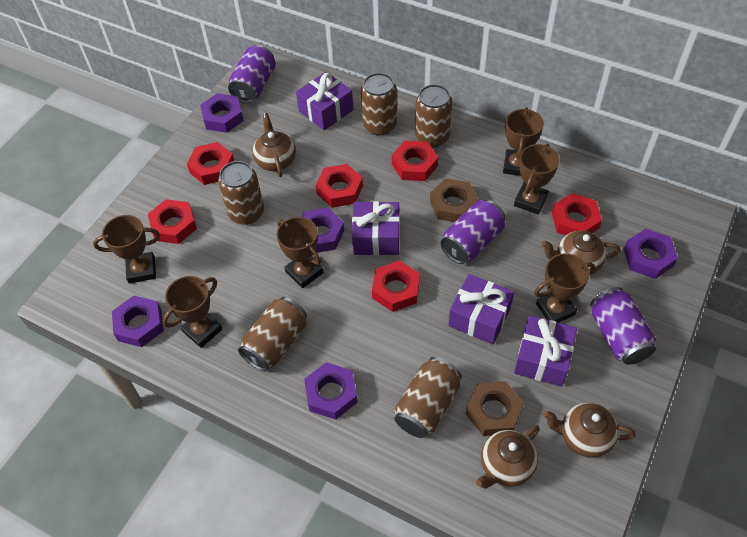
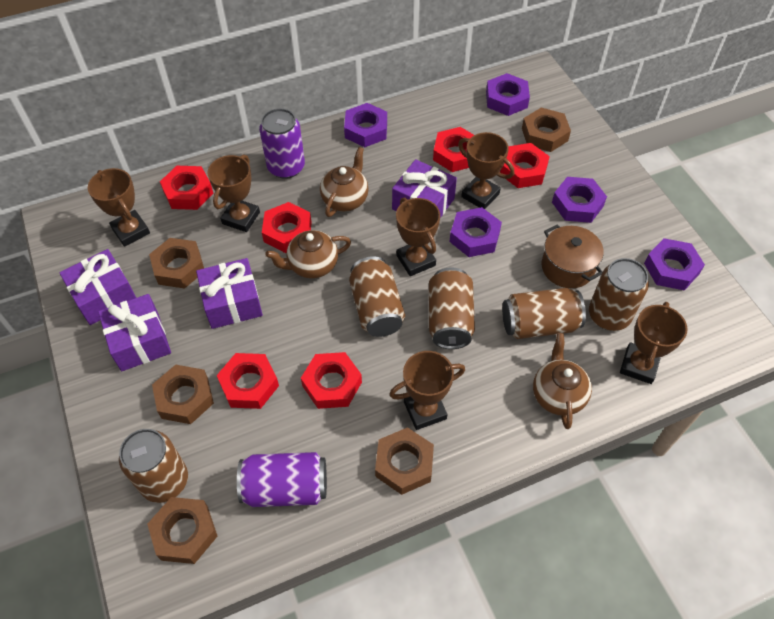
brown nut: [430,178,478,222] [466,381,524,436] = 2 -> [147,497,218,564] [149,238,204,289] [152,365,214,424] [375,427,434,495] [522,107,571,152] = 5
brown pot: none = 0 -> [542,224,604,288] = 1
brown teapot: [252,113,296,177] [476,425,540,489] [541,231,621,275] [543,402,636,458] = 4 -> [265,230,351,278] [320,147,369,217] [533,333,592,429] = 3
purple can: [228,45,276,103] [440,200,506,264] [590,287,657,365] = 3 -> [237,452,327,507] [259,108,305,179] = 2

